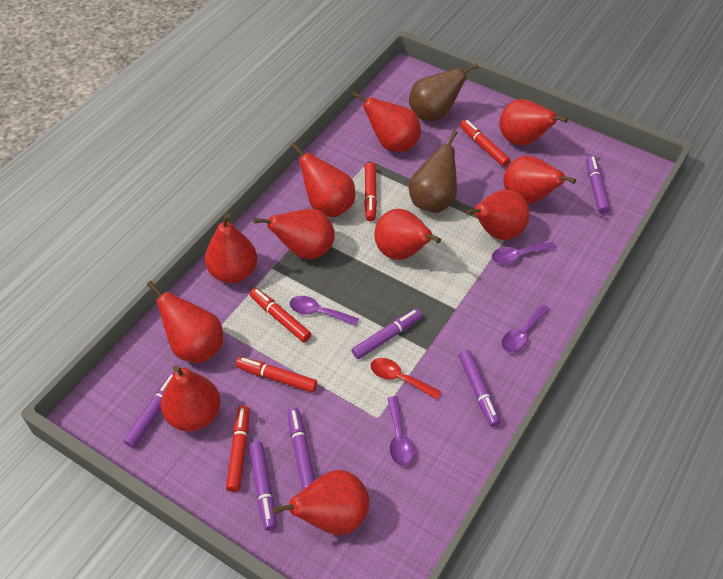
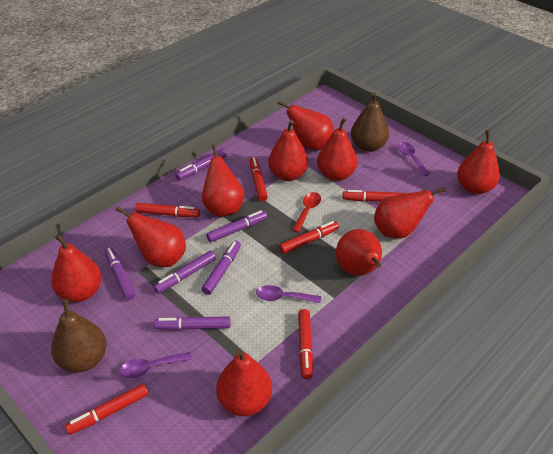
purple spoon: [290,296,359,326] [388,396,415,466] [492,242,556,264] [502,304,550,353] = 4 -> [120,352,192,378] [256,285,321,303] [397,142,430,176] = 3
red marker: [226,406,250,492] [236,357,317,392] [250,288,311,342] [364,162,377,221] [460,120,510,167] = 5 -> [65,384,148,435] [135,203,200,217] [250,157,268,201] [279,221,339,254] [298,309,313,379] [343,190,406,202] = 6
red pear: [147,281,223,363] [161,365,221,432] [205,213,257,283] [254,209,335,260] [273,470,369,535] [291,142,355,217] [352,92,421,152] [374,209,441,260] [466,190,529,240] [499,99,568,146] [503,156,576,204] = 11 -> [51,234,102,302] [116,206,186,267] [202,144,245,217] [216,349,272,416] [268,120,308,181] [277,100,334,150] [317,118,357,181] [336,229,382,276] [374,187,446,239] [457,130,500,194] = 10

